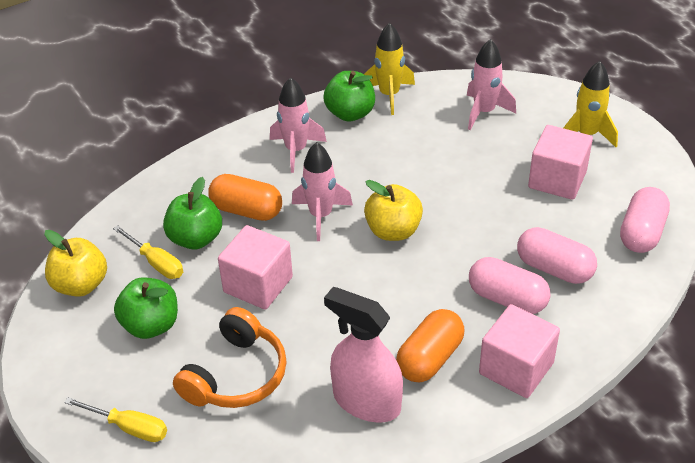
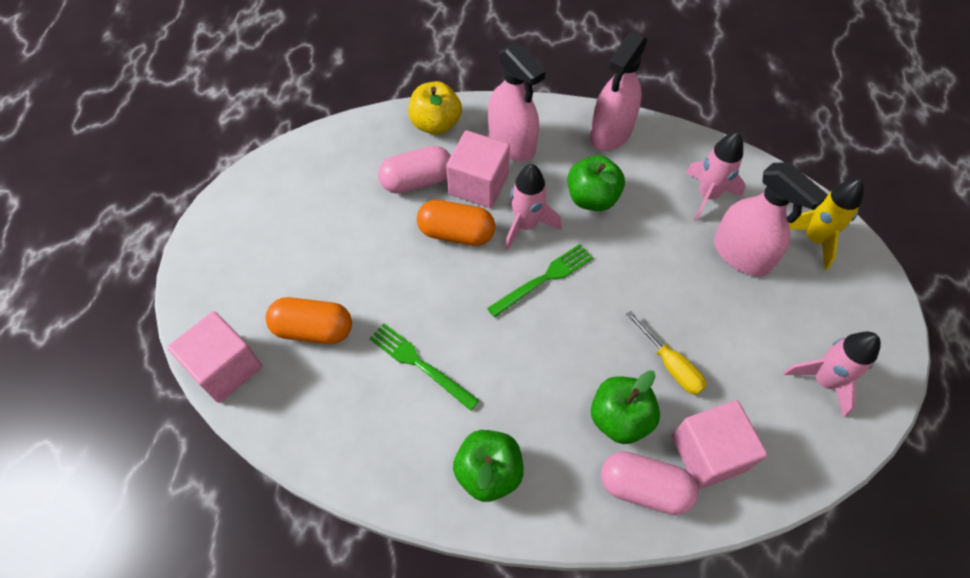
green fork: none = 0 -> [369,323,479,411] [487,244,593,318] = 2
orange headphones: [173,307,287,408] = 1 -> none = 0
pink capsule: [469,257,550,314] [517,227,597,284] [620,187,670,253] = 3 -> [378,146,451,194] [601,451,699,515] = 2
pink spray bottle: [324,287,403,423] = 1 -> [488,42,546,162] [590,32,647,151] [714,162,828,277] = 3
yellow apple: [44,230,107,297] [364,180,423,241] = 2 -> [409,81,462,135] = 1
yellow rocket: [364,23,415,115] [563,61,618,147] = 2 -> [789,179,864,270] = 1
yellow screwdriver: [64,397,167,442] [113,225,183,279] = 2 -> [626,311,706,395] = 1

